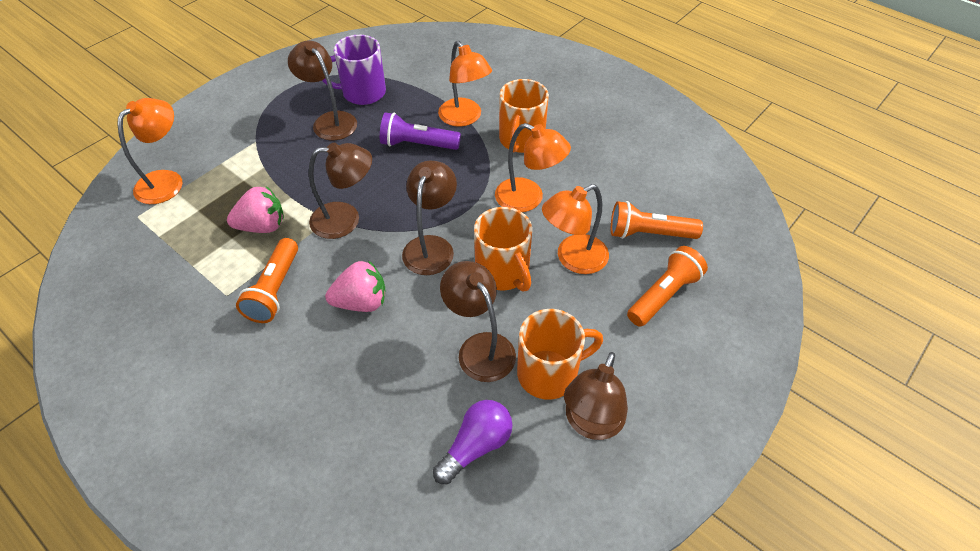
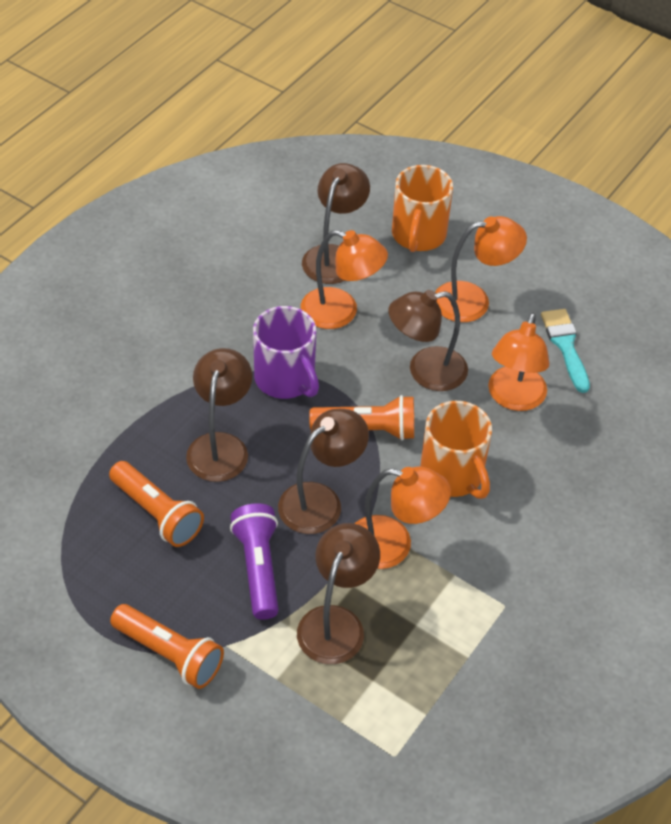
orange mug: [474,207,532,292] [499,79,549,153] [517,309,603,400] = 3 -> [392,165,453,252] [420,401,492,499] = 2
pink strawberry: [227,186,284,233] [325,260,385,312] = 2 -> none = 0
purple light bulb: [433,400,513,484] = 1 -> none = 0
turquoise brush: none = 0 -> [541,309,590,393] = 1

